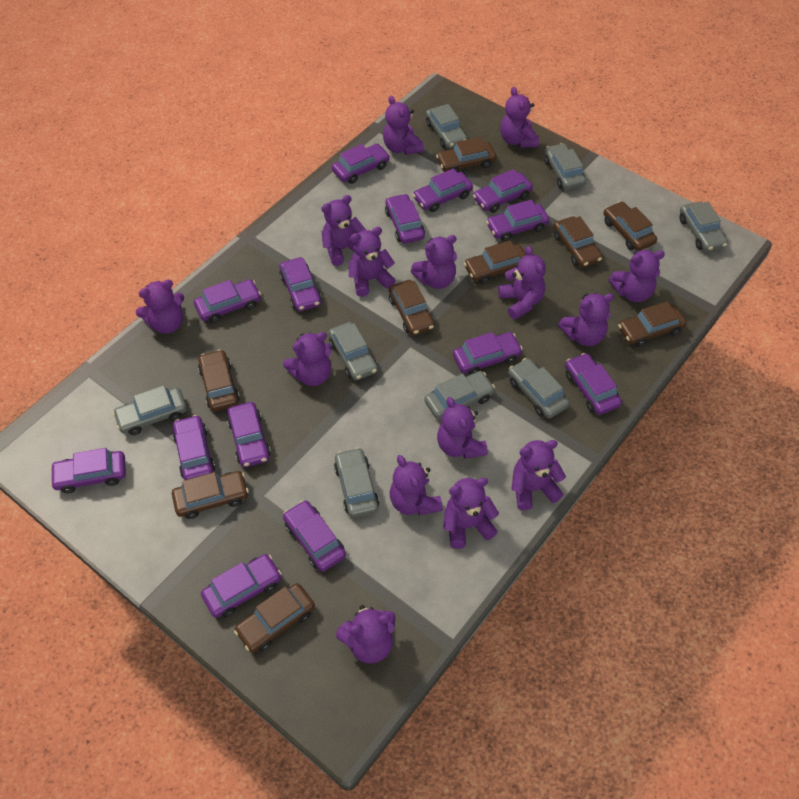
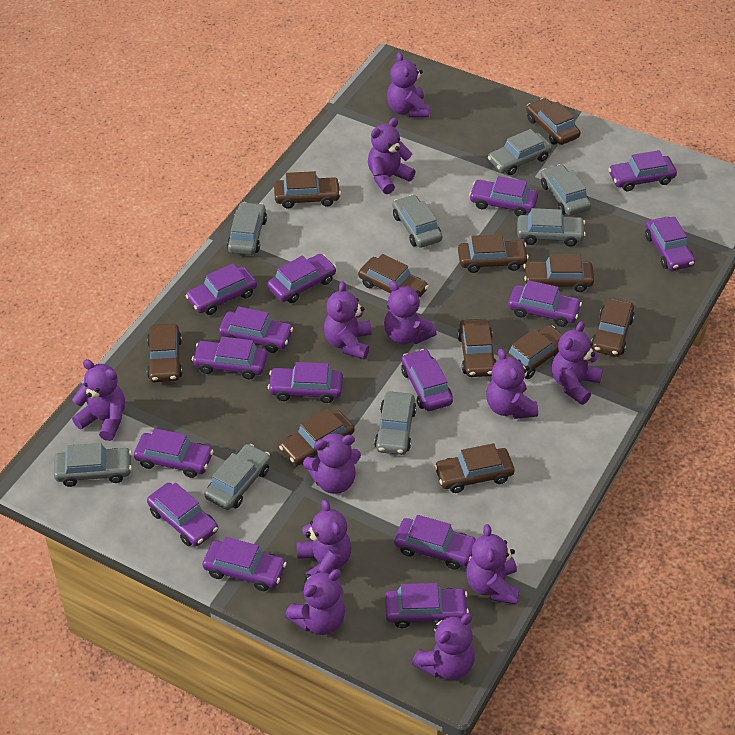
brown car: [172,471,249,519] [198,349,240,411] [234,583,315,653] [389,280,435,336] [436,137,496,173] [464,240,526,284] [553,216,603,268] [604,201,657,251] [618,301,687,347] = 9 -> [147,323,183,382] [274,171,341,209] [279,408,355,466] [359,254,429,297] [434,443,514,493] [457,319,496,377] [458,234,529,273] [506,325,563,379] [523,254,594,292] [526,98,581,145] [591,298,635,357] = 11
purple car: [50,448,126,494] [172,415,215,480] [194,279,261,323] [201,554,282,618] [227,402,271,467] [279,257,322,311] [283,500,346,572] [332,144,390,184] [385,194,425,244] [413,169,473,212] [453,332,523,374] [473,169,533,213] [486,199,549,241] [565,353,622,415] = 14 -> [134,428,213,478] [147,483,218,546] [185,263,257,315] [192,336,267,379] [203,537,287,591] [219,306,293,353] [267,254,336,303] [268,362,343,403] [385,583,469,628] [394,515,476,570] [401,349,453,411] [469,176,538,216] [508,280,582,327] [609,150,677,191] [645,216,695,271] = 15
purple teddy bear: [136,279,184,334] [283,332,332,386] [321,195,366,266] [336,605,396,664] [349,227,396,297] [383,96,424,155] [390,455,443,516] [411,235,457,289] [437,397,488,459] [443,478,499,549] [498,246,546,319] [500,87,539,148] [511,440,566,510] [558,293,614,346] [609,250,665,302] = 15 -> [72,359,125,441] [285,569,345,635] [296,500,351,579] [303,433,361,494] [324,281,372,359] [368,118,416,194] [384,281,437,344] [387,52,429,118] [412,613,475,680] [466,524,520,605] [486,349,538,419] [552,321,603,405] = 12

